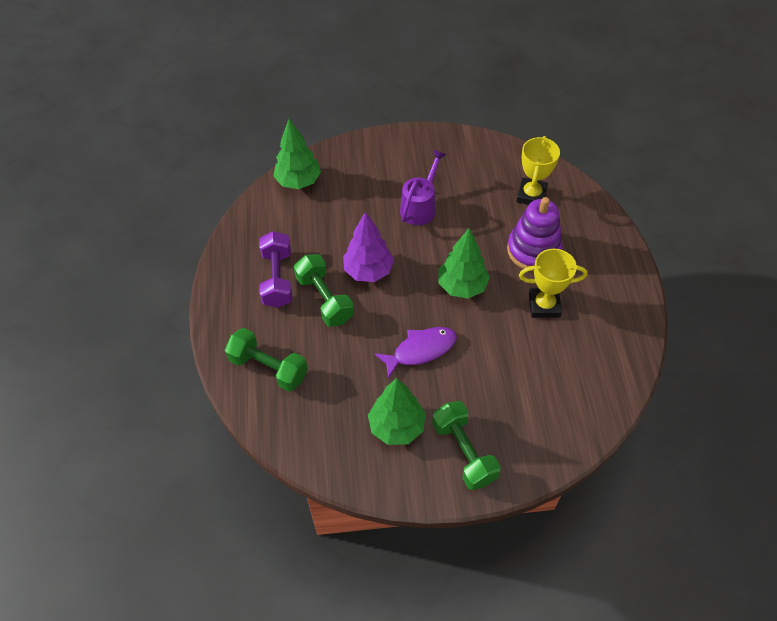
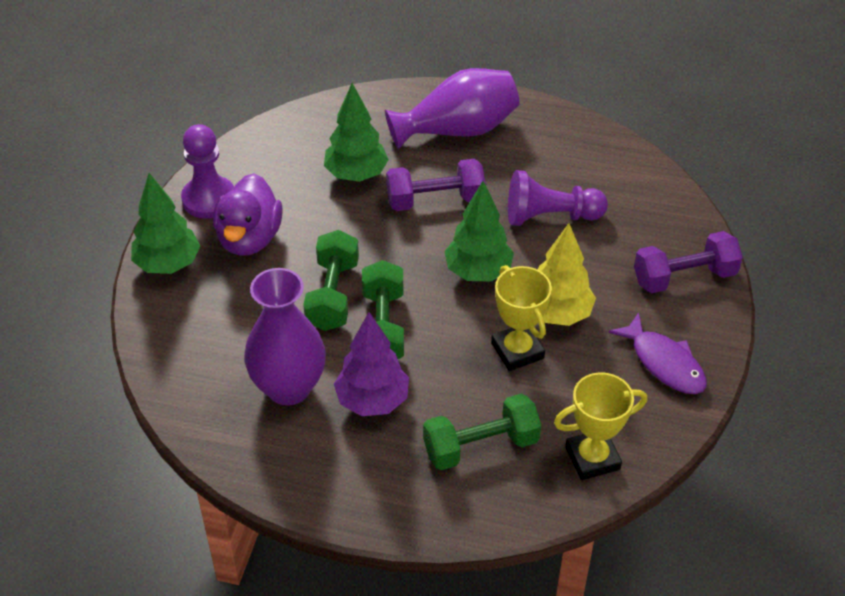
purple duck: none = 0 -> [213,173,283,256] = 1
purple dumbbell: [259,231,292,308] = 1 -> [386,159,486,211] [634,231,743,293] = 2
purple pawn: none = 0 -> [181,124,234,219] [508,170,608,226] = 2
purple stacking toy: [507,197,563,271] = 1 -> none = 0
purple vase: none = 0 -> [244,268,326,406] [385,68,519,150] = 2
purple watering can: [400,150,447,225] = 1 -> none = 0
yellow tree: none = 0 -> [538,223,596,326] = 1

